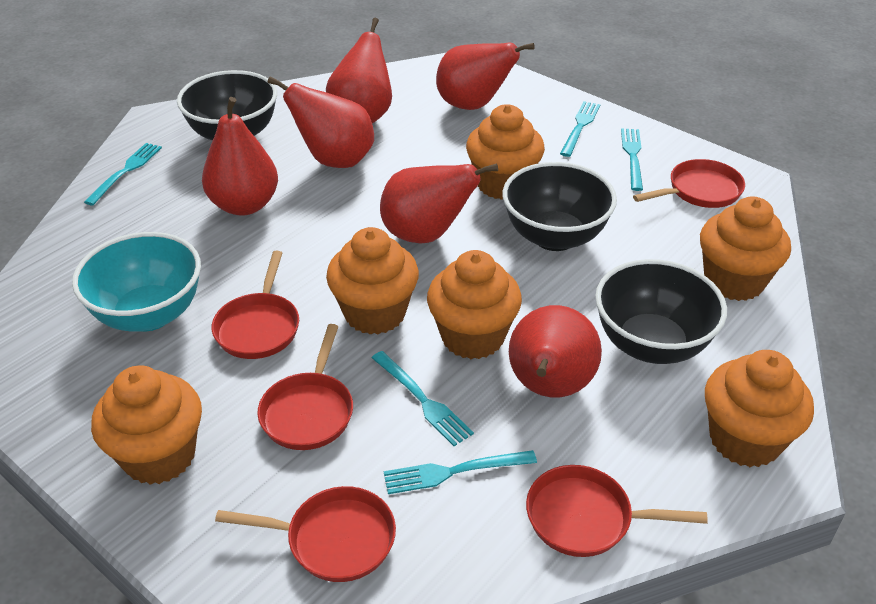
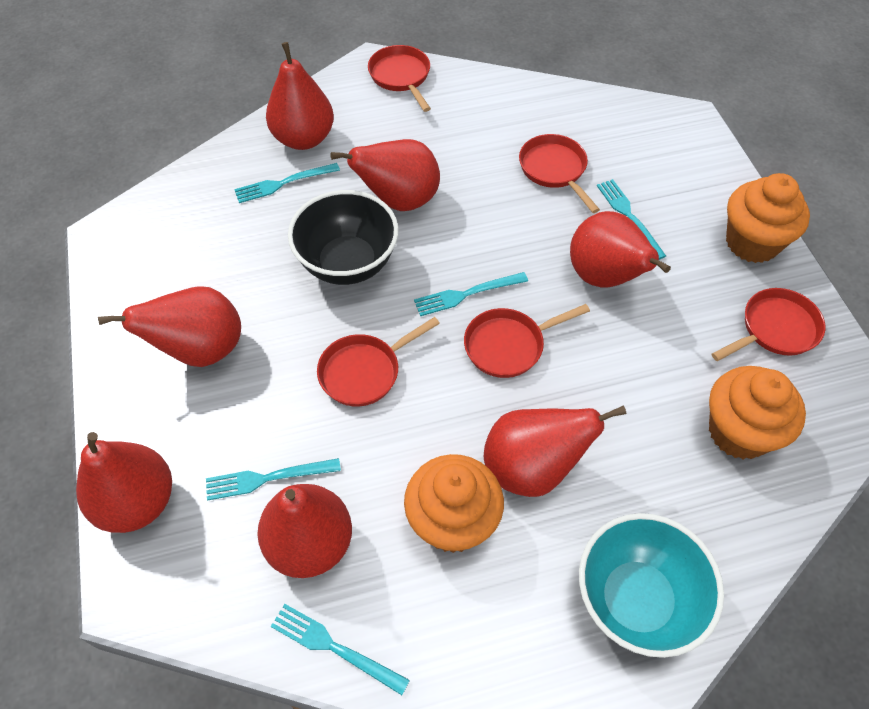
black bowl: [177,70,277,140] [502,162,617,251] [595,259,727,364] = 3 -> [288,190,399,285] = 1
orange cupcake: [91,366,202,485] [326,227,419,335] [427,250,522,359] [466,104,545,200] [700,197,791,301] [705,350,814,467] = 6 -> [404,454,504,553] [709,366,806,459] [726,173,810,263] = 3
red pear: [202,97,278,216] [268,77,374,168] [326,18,392,123] [380,163,498,243] [436,42,535,110] [509,305,602,397] = 6 -> [76,432,172,533] [98,286,241,367] [257,484,352,578] [266,42,334,150] [330,139,440,211] [484,405,627,497] [570,211,671,288] = 7

